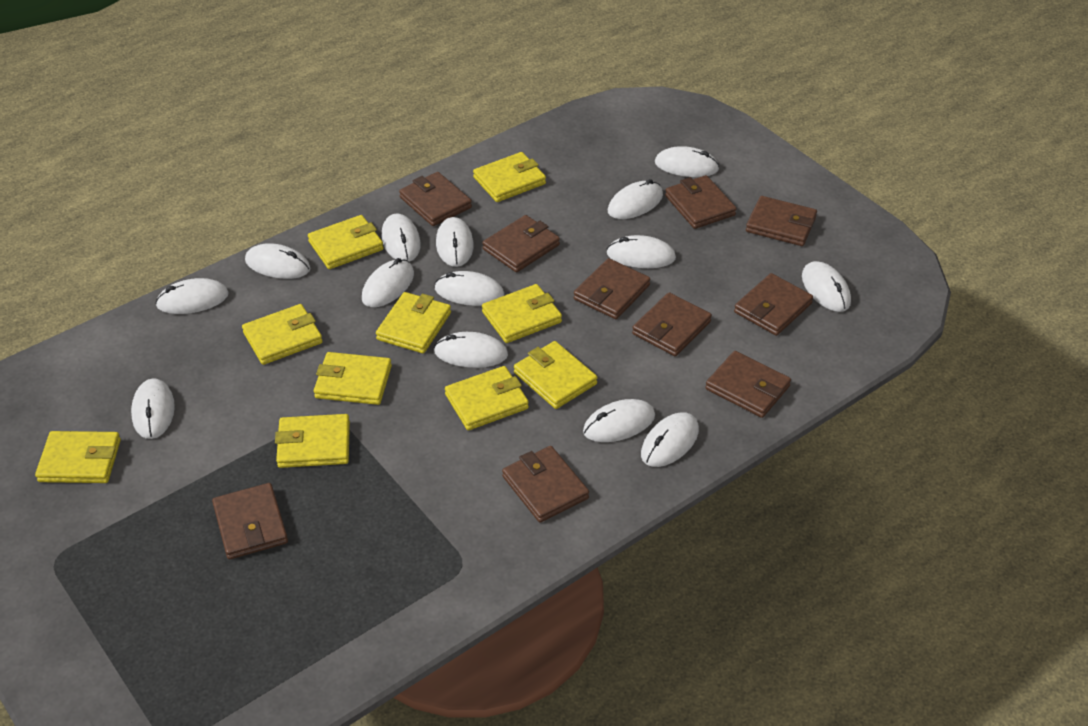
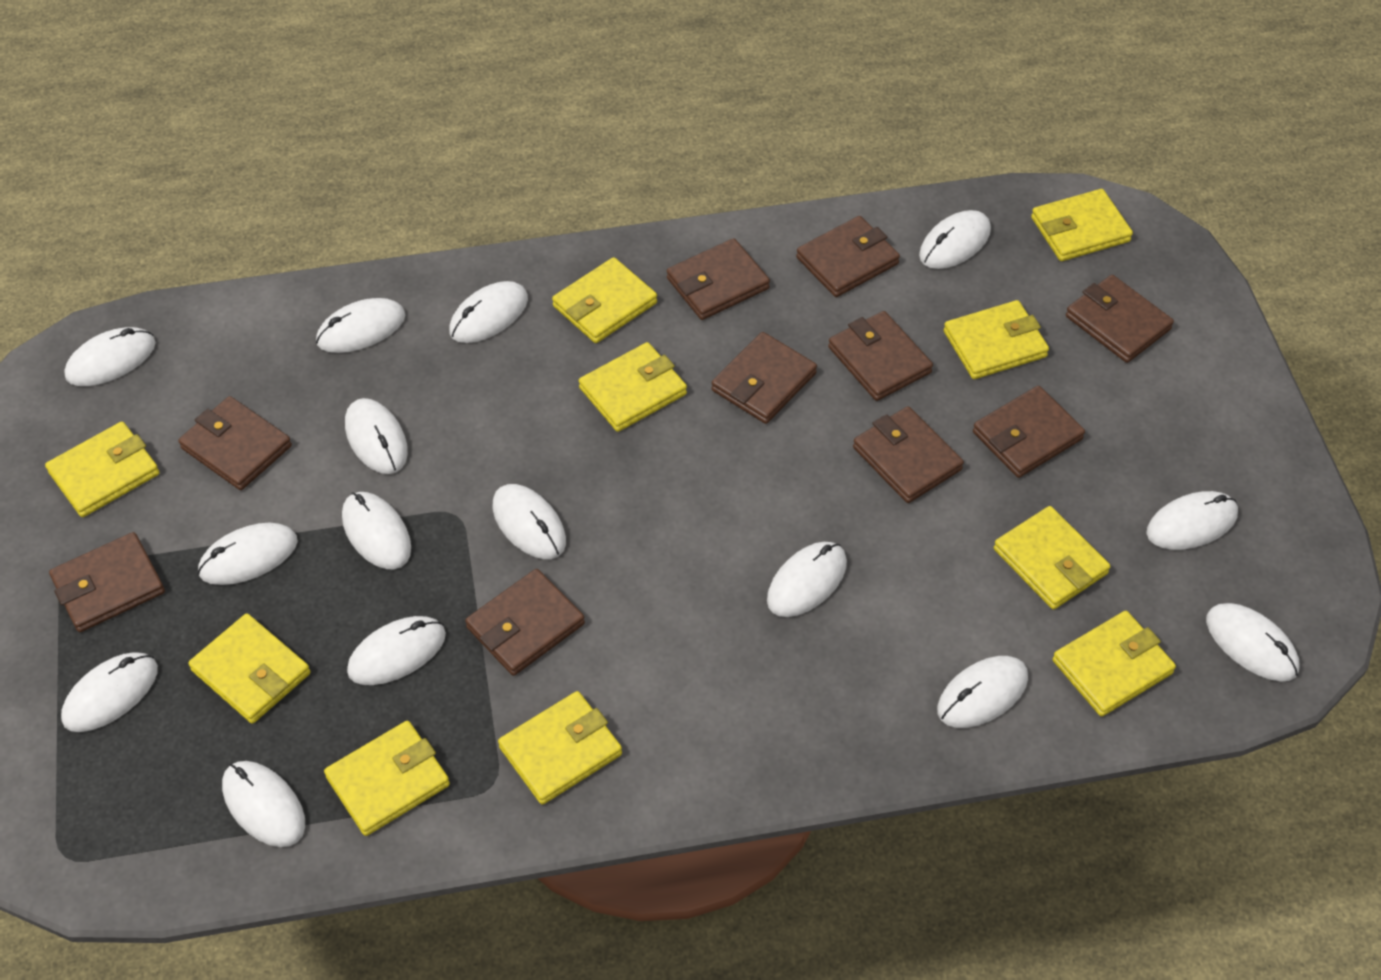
white mouse: [131,378,175,439] [155,278,229,314] [245,243,310,279] [362,258,414,307] [382,214,421,262] [434,332,508,368] [435,271,504,306] [436,217,473,267] [583,399,655,442] [607,235,676,268] [608,179,663,219] [641,412,699,467] [655,146,720,177] [802,261,851,312] = 14 -> [61,652,158,732] [64,327,156,386] [198,523,298,585] [222,761,305,847] [316,298,405,353] [342,492,411,569] [345,398,408,474] [347,616,446,685] [449,281,528,343] [493,484,566,559] [767,542,847,617] [919,210,991,269] [937,656,1028,728] [1146,491,1238,550] [1206,603,1299,682] = 15

